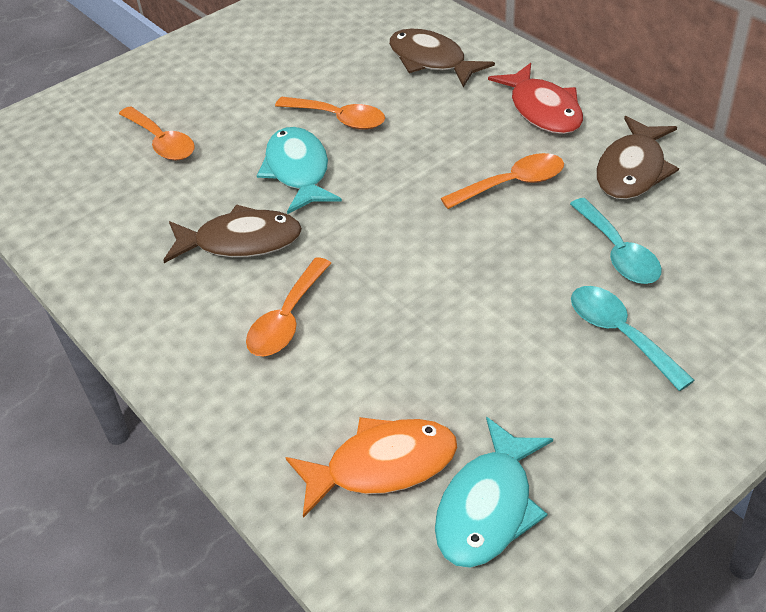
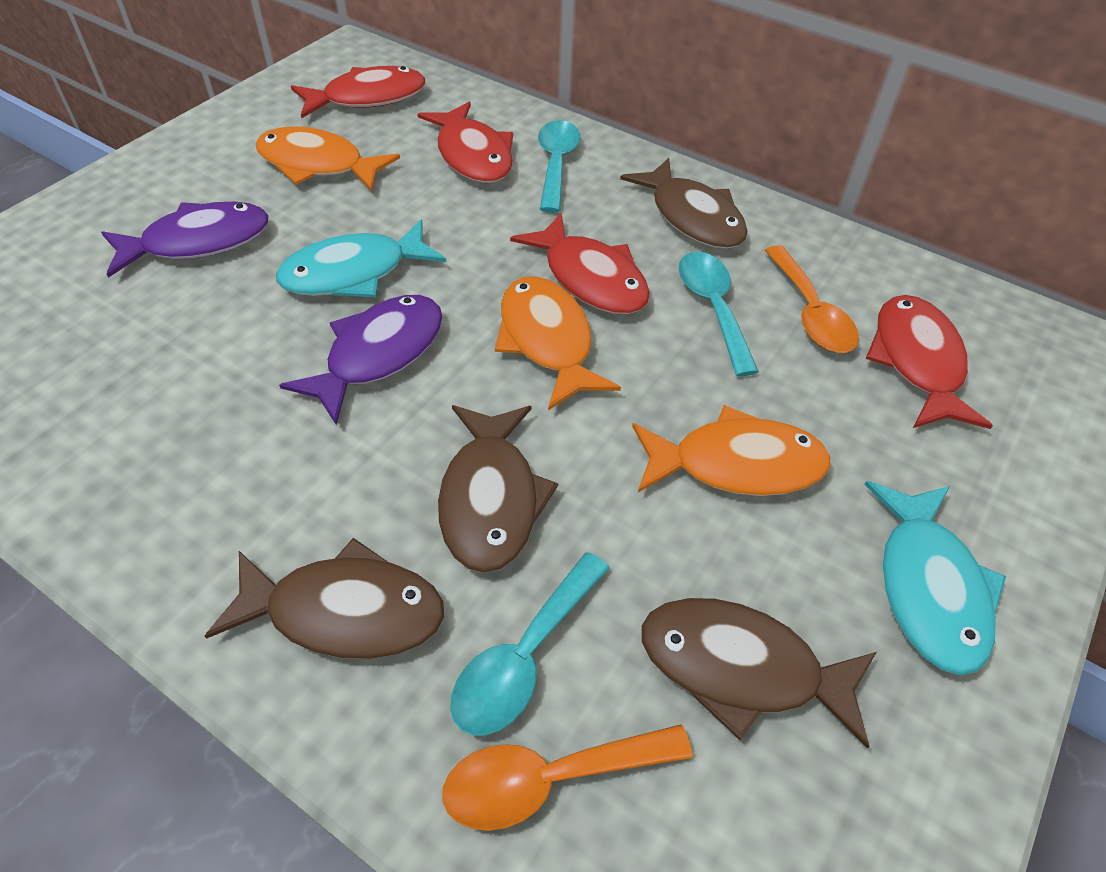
brown fish: [163,204,302,263] [389,29,495,87] [596,116,679,200] = 3 -> [205,538,445,659] [438,405,558,573] [620,158,748,249] [641,598,876,748] = 4
orange fish: [286,417,457,518] = 1 -> [255,126,400,191] [495,276,621,410] [632,405,830,496] = 3
orange spoon: [119,106,195,161] [246,257,331,357] [275,97,385,130] [441,153,564,209] = 4 -> [442,724,693,831] [765,245,859,353] = 2
purple fish: none = 0 -> [101,202,269,278] [279,295,443,425] = 2
red fish: [488,63,583,134] = 1 -> [291,66,425,118] [417,102,513,183] [510,213,650,314] [866,295,993,429] = 4
turquoise spoon: [570,198,662,284] [571,286,695,391] = 2 -> [450,552,610,735] [538,120,581,213] [679,252,759,376] = 3

